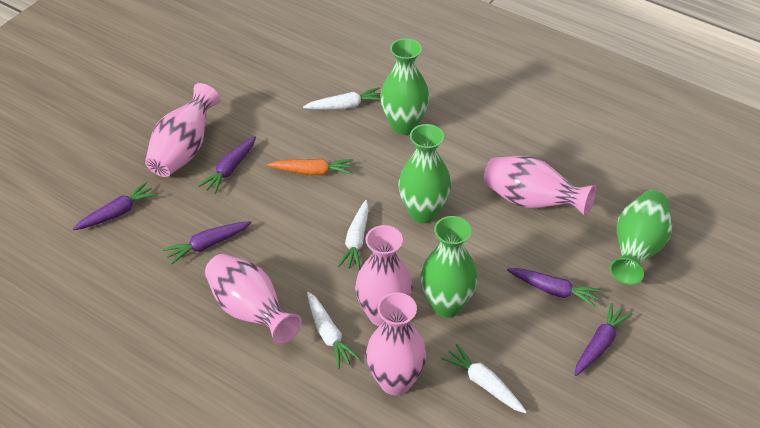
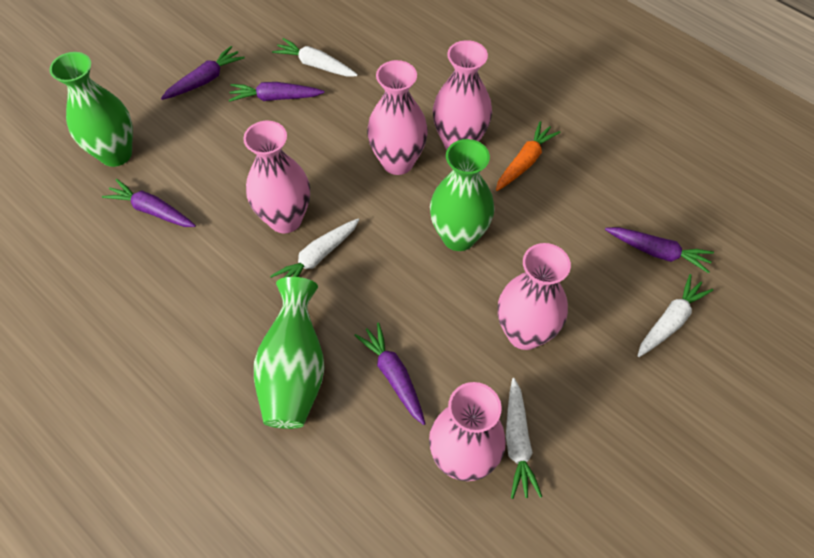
green vase: [380,38,429,135] [398,124,451,224] [421,216,478,318] [610,190,672,285] = 4 -> [49,52,133,167] [254,277,325,429] [430,139,494,251] = 3

